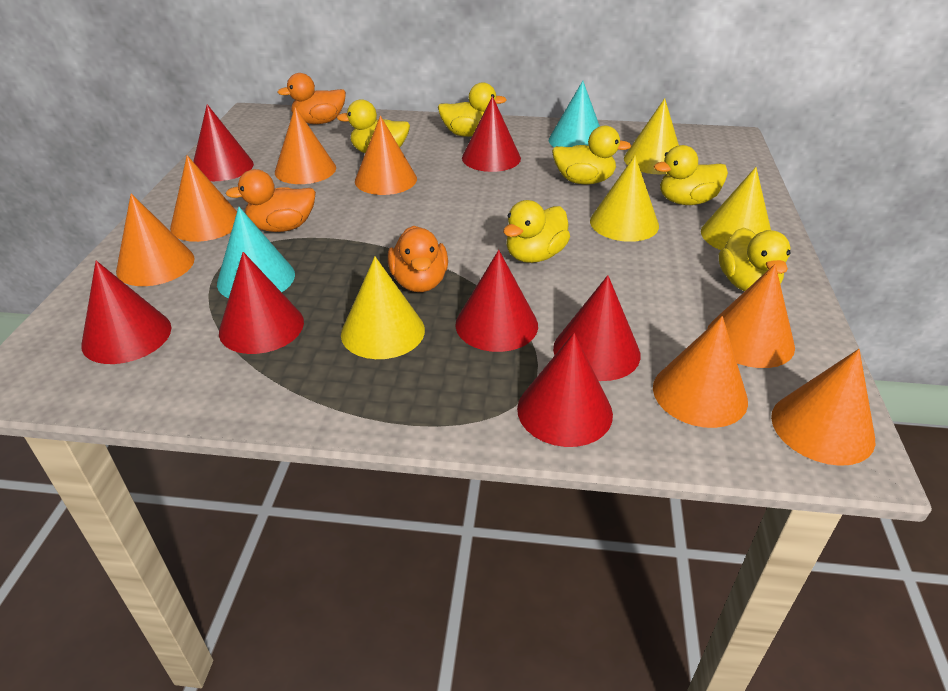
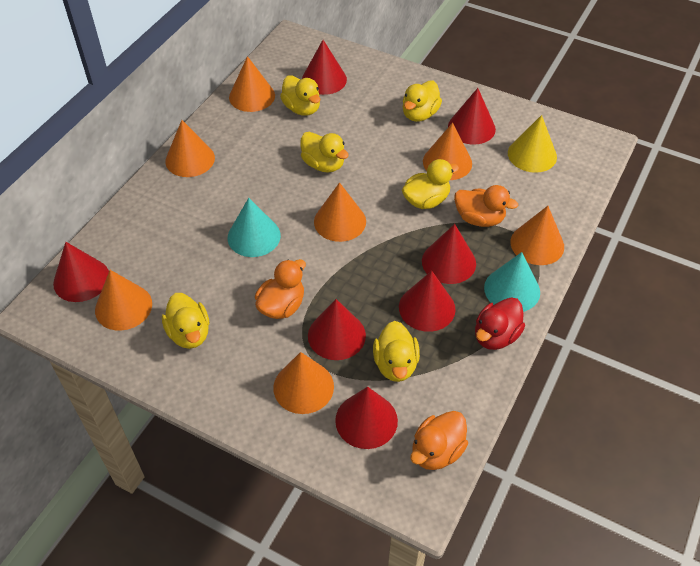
red duck: none = 0 -> [475,297,525,350] = 1
yellow cone: [341,257,425,359] [590,156,659,242] [624,98,679,174] [701,167,771,250] = 4 -> [508,115,557,173] = 1

